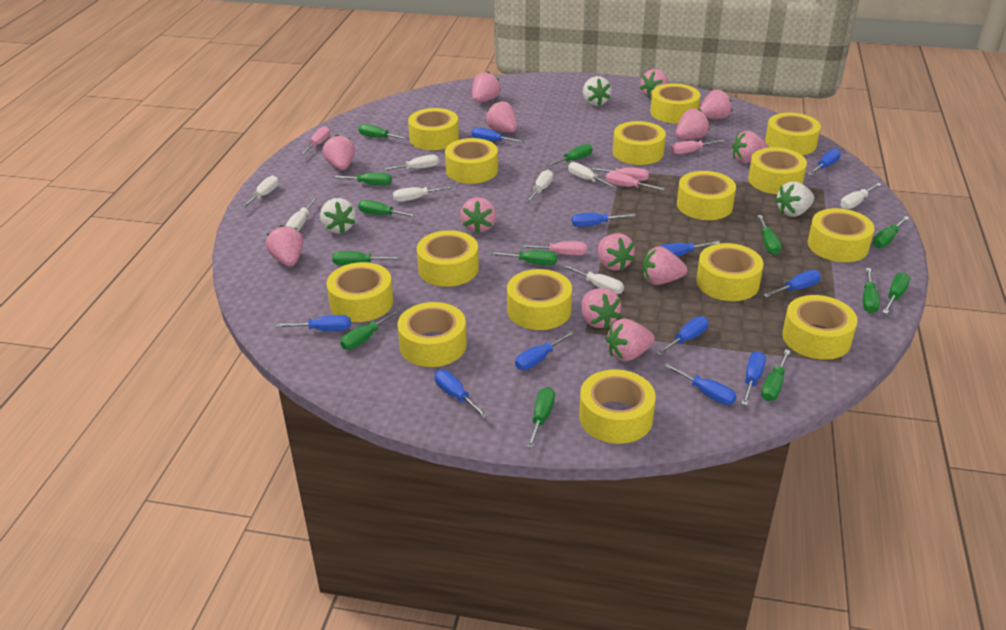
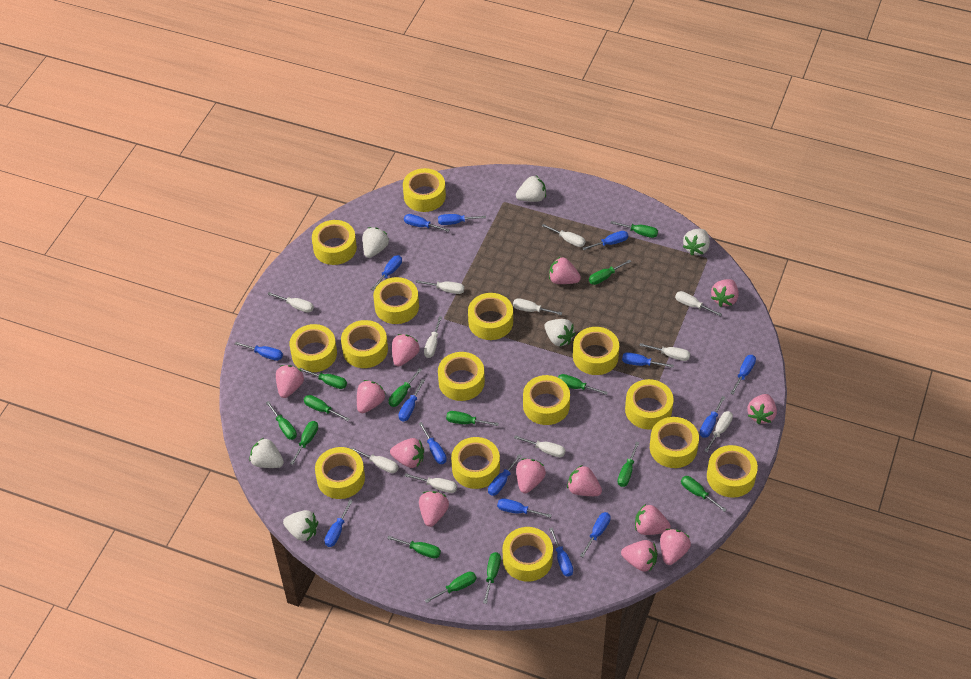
blue screwdriver: [276,315,351,331] [435,370,488,418] [472,127,525,143] [515,331,575,370] [572,213,635,227] [656,316,708,356] [661,241,720,257] [664,364,736,405] [741,351,766,406] [763,270,821,298] [808,148,841,175] = 11 -> [235,342,283,361] [325,500,353,547] [371,255,402,291] [399,379,425,421] [404,214,450,232] [419,422,447,464] [438,214,486,225] [488,454,522,496] [497,498,551,518] [549,527,573,576] [580,512,611,557] [583,231,628,250] [622,352,674,368] [700,396,725,438] [730,355,756,394] = 15
green screwdriver: [332,173,392,185] [332,251,401,265] [340,310,400,350] [358,124,409,140] [358,200,417,217] [490,250,557,265] [527,387,555,448] [546,144,593,167] [757,215,782,255] [761,349,790,401] [863,268,880,313] [873,216,909,248] [882,272,910,314] = 13 -> [266,401,297,440] [290,421,318,465] [300,368,347,389] [304,395,350,421] [387,536,441,559] [389,368,422,407] [425,572,476,603] [446,411,499,426] [483,552,501,604] [558,374,608,395] [589,259,632,285] [610,221,658,238] [618,442,639,487] [681,476,727,512] = 14
pink screwdriver: [299,126,330,156] [520,241,587,255] [590,167,649,181] [606,172,665,191] [671,140,725,154] = 5 -> none = 0
white screwdriver: [240,175,279,209] [286,197,317,231] [381,155,439,171] [393,185,454,202] [526,170,553,203] [562,264,624,294] [568,162,617,188] [840,183,882,209] = 8 -> [268,292,314,313] [351,447,399,473] [405,473,457,493] [415,280,464,294] [424,316,442,358] [513,298,562,315] [514,435,566,457] [541,224,585,247] [639,343,690,361] [675,291,722,316] [704,411,733,452] = 11
white strawberry: [320,198,356,234] [583,76,611,106] [775,181,814,217] = 3 -> [249,438,284,468] [283,510,318,541] [363,227,389,258] [516,176,546,202] [544,319,575,346] [683,229,710,255] = 6

